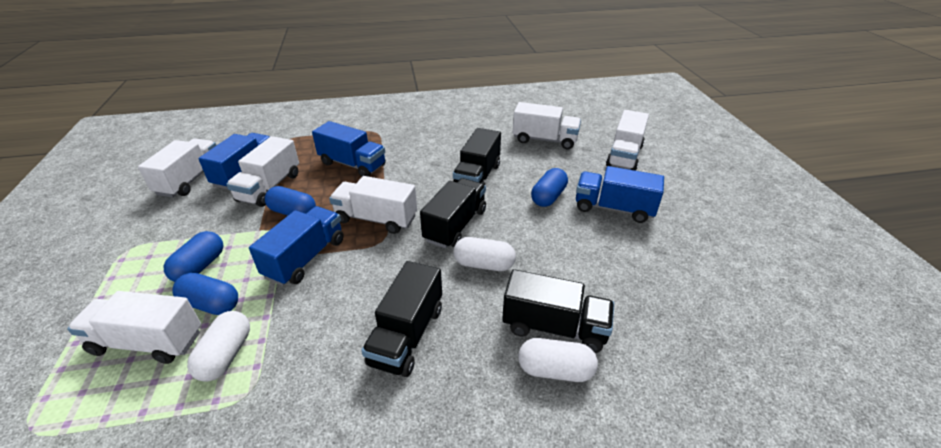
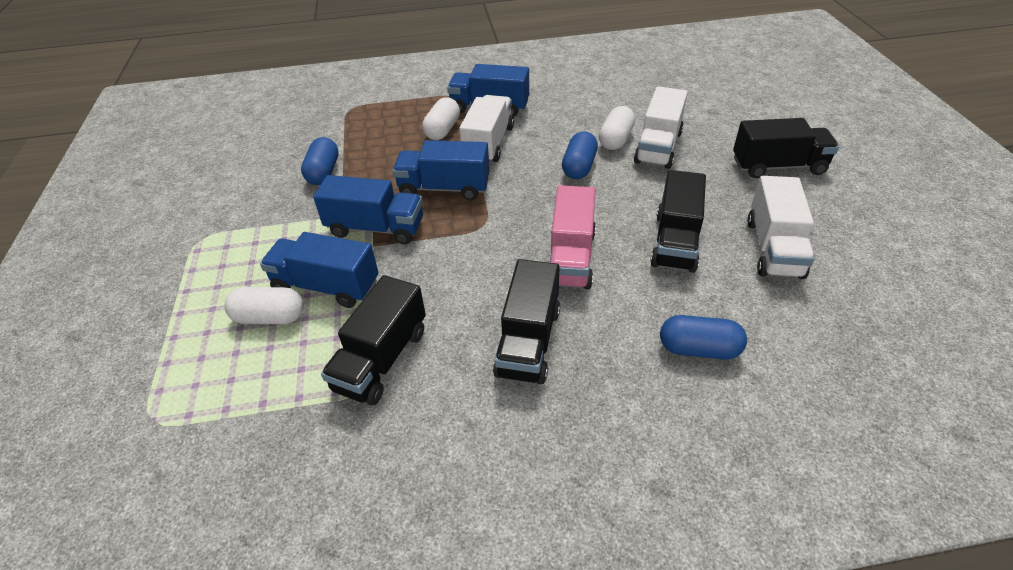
blue capsule: [164,231,223,282] [172,273,238,315] [265,186,316,216] [531,168,568,207] = 4 -> [301,137,339,185] [562,131,598,179] [660,315,747,360] = 3
pink truck: none = 0 -> [550,185,596,290] = 1
white truck: [67,291,201,364] [138,139,217,197] [226,136,299,207] [329,176,417,234] [513,102,581,149] [606,110,649,171] = 6 -> [459,95,514,162] [634,86,688,169] [747,176,814,279] = 3

